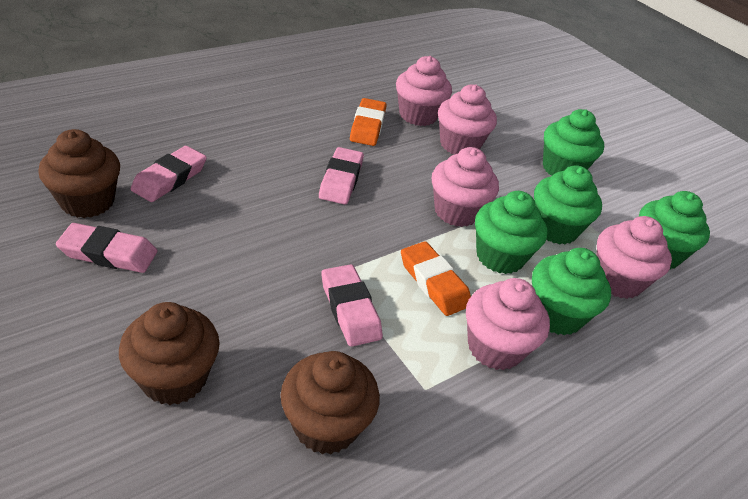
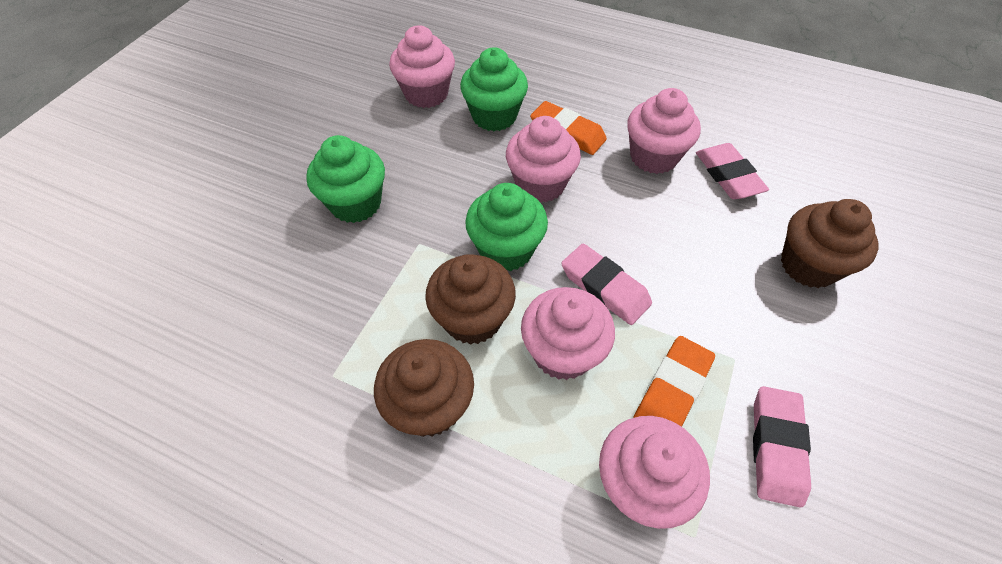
green cupcake: [475,191,547,274] [532,248,611,335] [534,165,602,244] [543,109,604,176] [639,191,710,269] = 5 -> [306,135,385,223] [460,47,528,131] [465,183,548,271] = 3
pink eraser: [56,223,158,273] [130,146,207,202] [319,147,364,205] [321,264,383,347] = 4 -> [561,244,652,325] [696,143,769,199] [753,386,811,507] = 3

